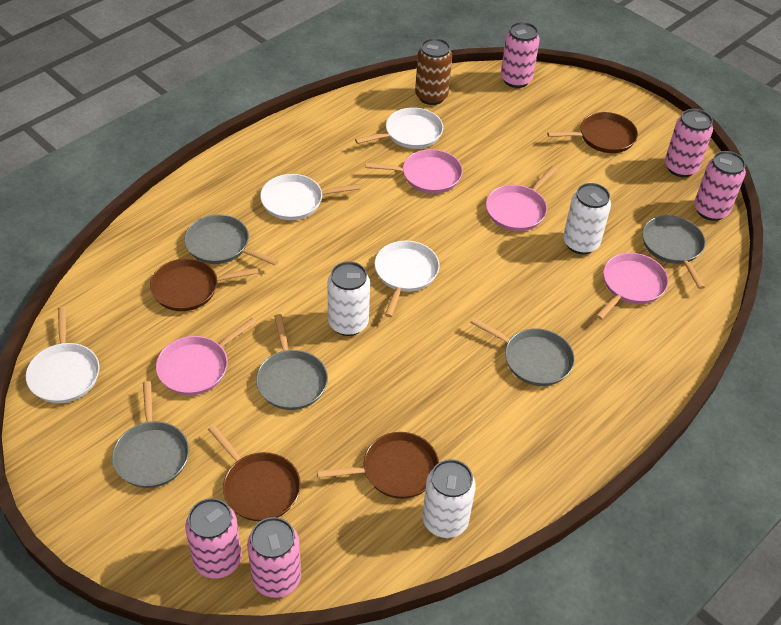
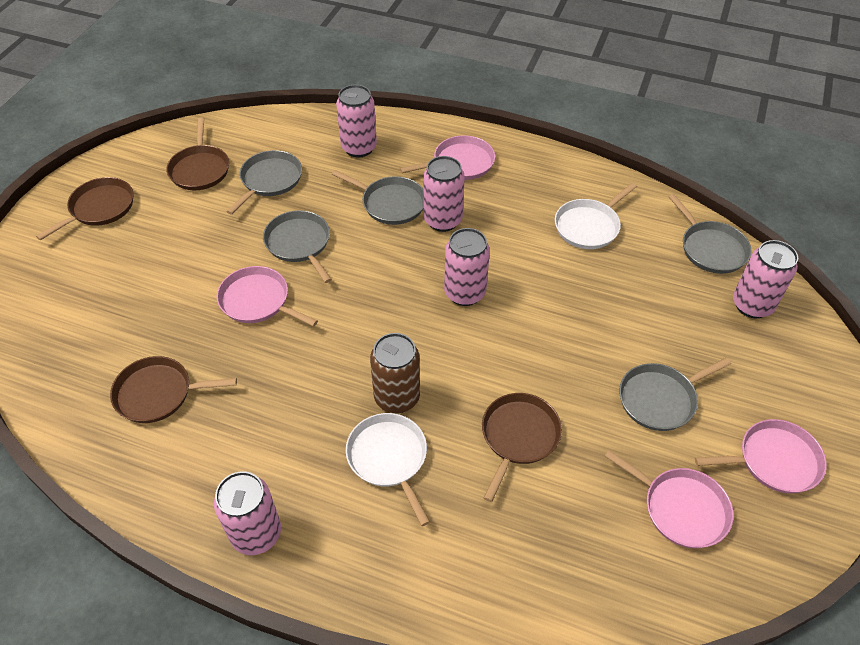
white can: [327,261,370,336] [422,459,476,538] [563,183,611,254] = 3 -> none = 0
white pan: [26,307,100,403] [260,174,360,220] [355,108,443,149] [375,241,440,317] = 4 -> [346,413,430,526] [555,183,637,249] = 2

